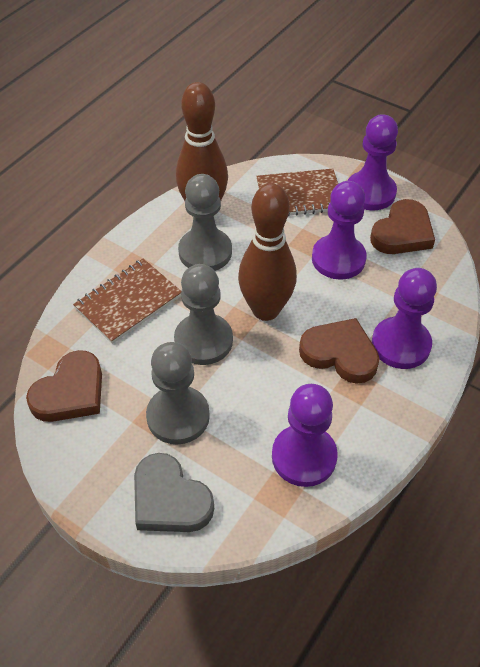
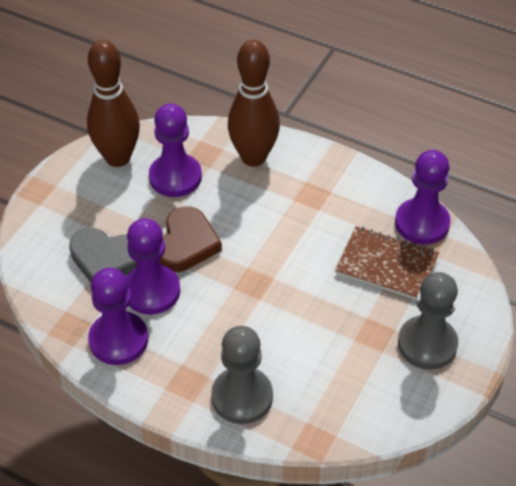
brown heart: [26,350,102,422] [299,318,380,384] [370,199,435,254] = 3 -> [159,206,222,272] = 1
brown notebook: [73,259,181,344] [256,169,338,216] = 2 -> [335,226,439,300] = 1
grey pawn: [146,342,210,444] [174,264,233,365] [178,174,232,271] = 3 -> [211,326,273,424] [398,272,458,370] = 2

